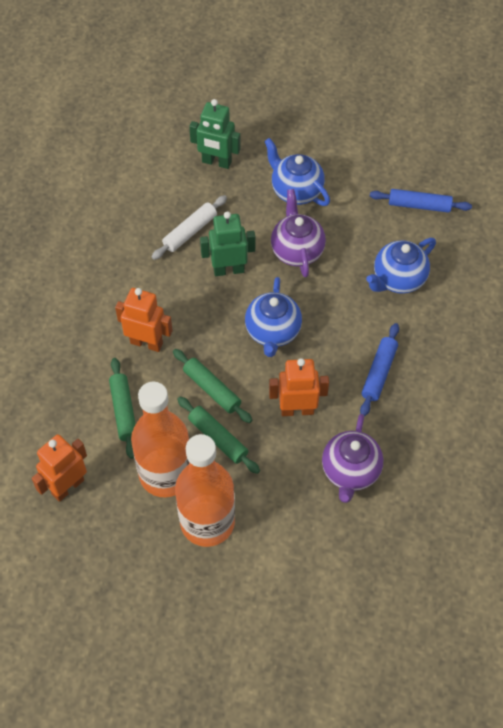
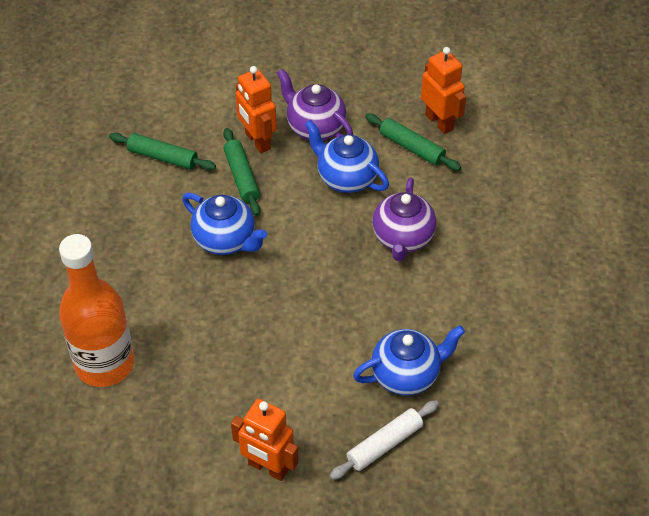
blue rolling pin: [360,323,399,416] [370,189,472,213] = 2 -> none = 0
green robot: [189,99,241,169] [200,211,255,276] = 2 -> none = 0
orange bottle: [131,382,189,497] [175,434,235,547] = 2 -> [59,234,134,387] = 1

